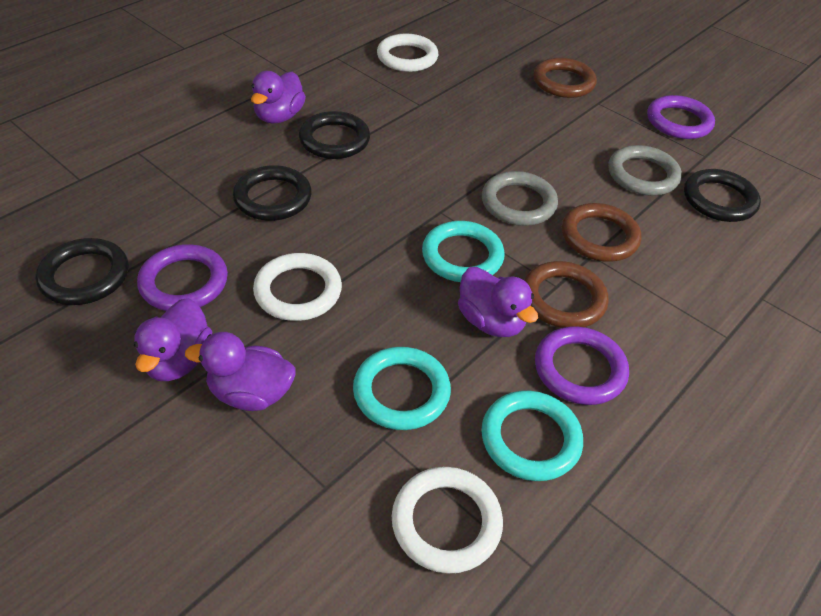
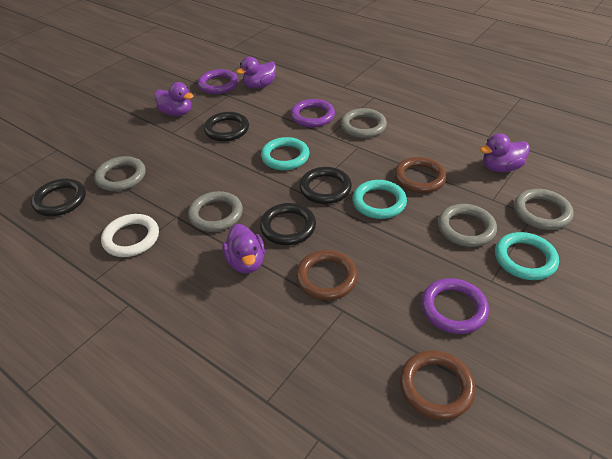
grey ring: [482,171,558,226] [608,145,682,196] = 2 -> [94,156,146,191] [188,191,243,232] [341,108,387,138] [438,204,497,247] [514,189,573,230] = 5
white ring: [253,253,342,321] [377,33,438,72] [392,467,503,574] = 3 -> [101,214,159,257] = 1

